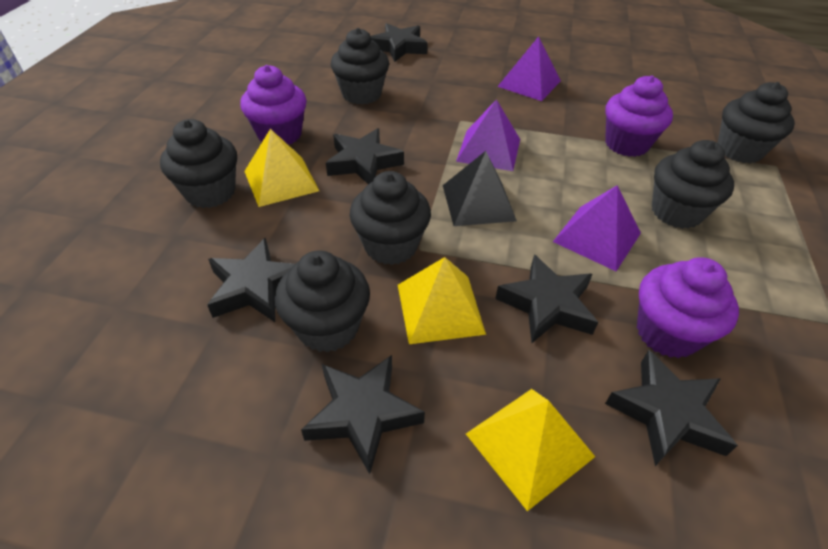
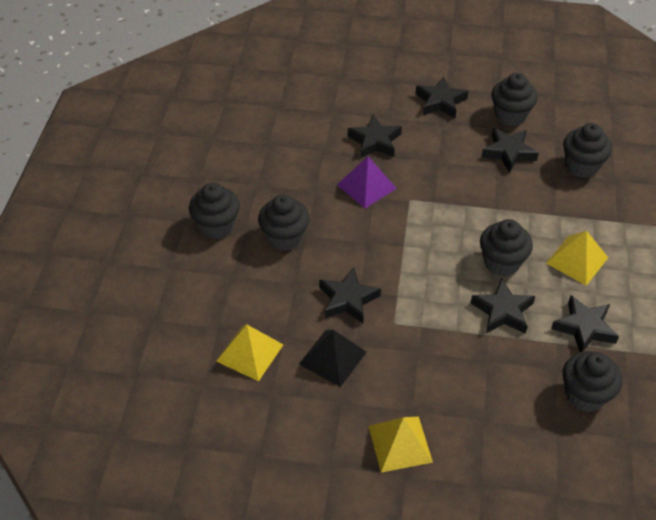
purple cupcake: [240,65,307,145] [605,75,673,157] [637,257,739,358] = 3 -> none = 0
purple pyramid: [456,99,520,171] [497,36,561,101] [553,185,641,271] = 3 -> [337,156,397,208] = 1

